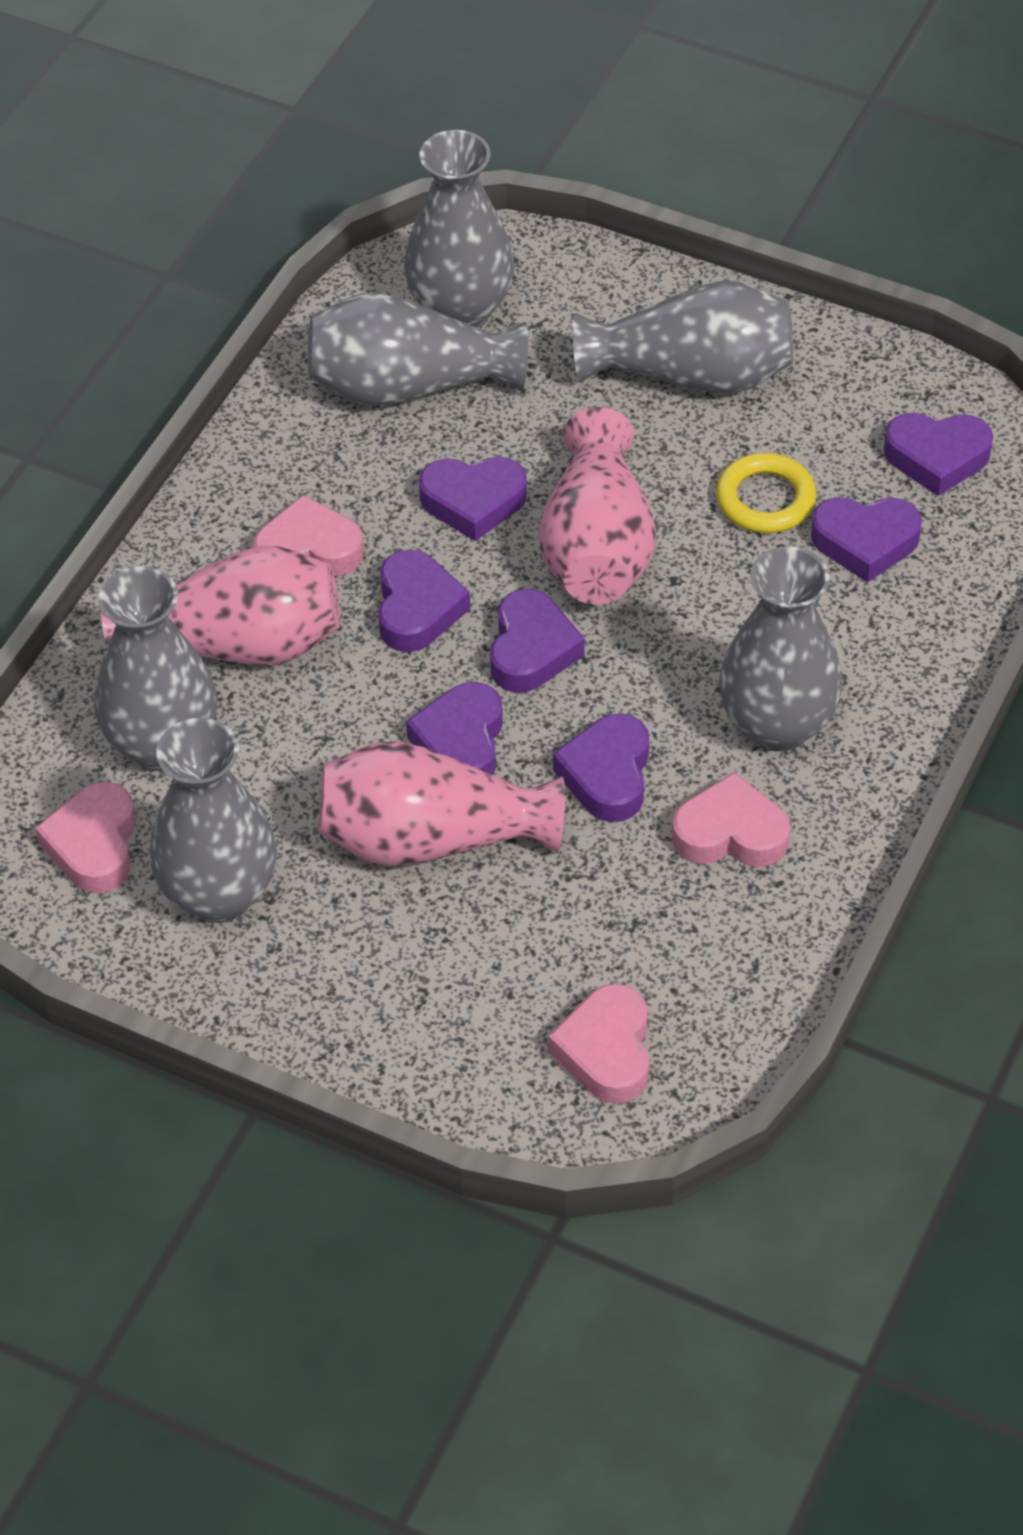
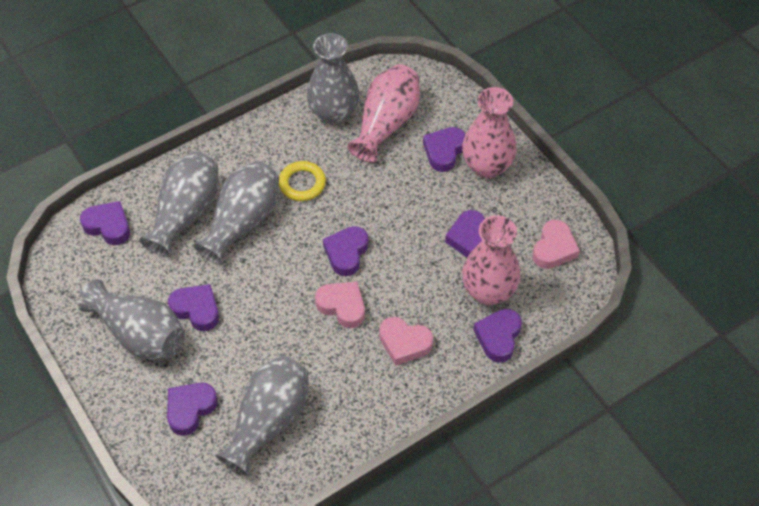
grey vase: [94,566,217,771] [150,718,277,923] [308,293,528,406] [404,130,514,328] [573,280,793,394] [719,546,842,752] = 6 -> [78,279,185,359] [140,151,218,257] [193,161,279,265] [215,355,309,476] [307,33,359,125] = 5
pink heart: [35,782,136,893] [253,495,364,576] [548,984,649,1104] [672,772,790,867] = 4 -> [315,281,365,328] [379,317,433,366] [532,219,580,269] = 3

